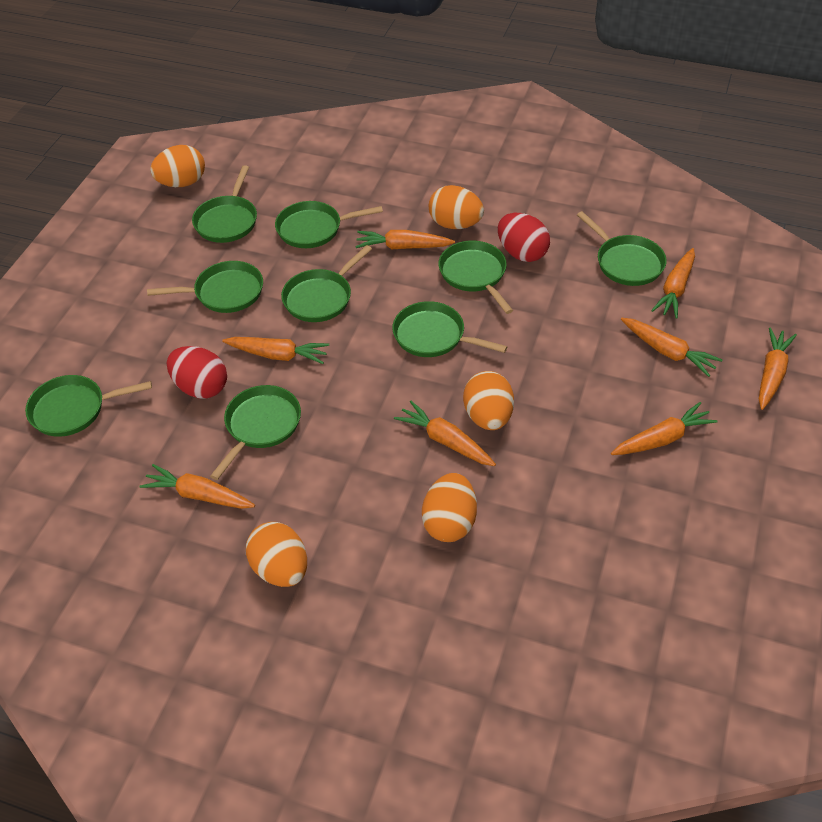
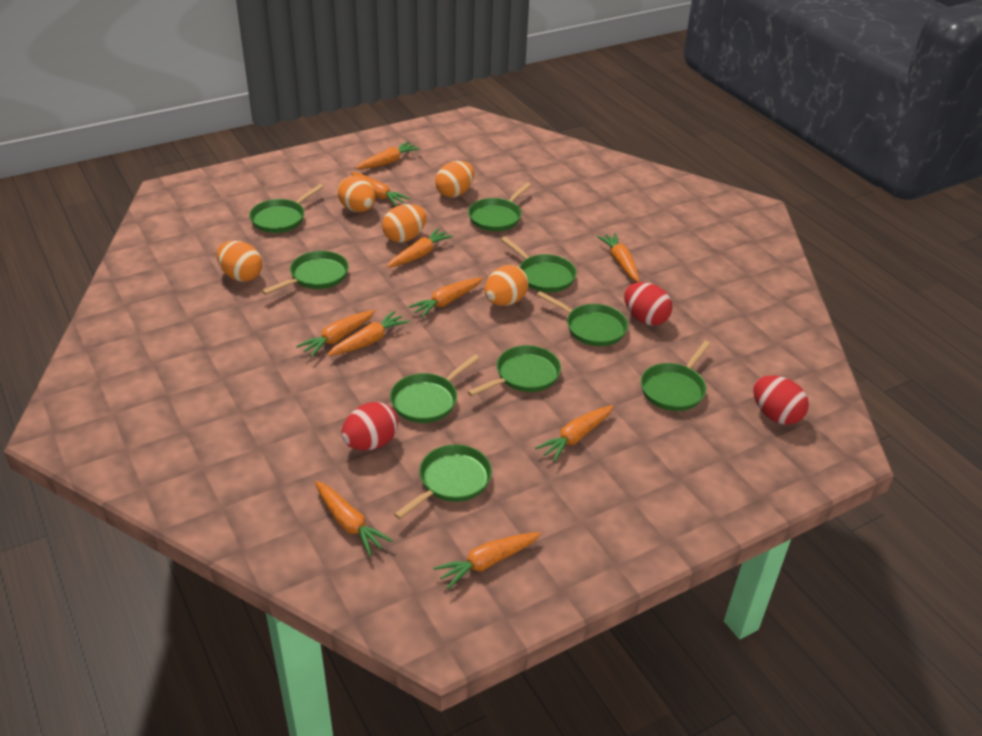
orange carrot: [139,464,255,509] [222,337,329,364] [355,230,455,250] [394,401,496,466] [611,402,717,455] [621,318,722,377] [651,248,695,319] [759,327,797,410] = 8 -> [296,310,375,358] [315,481,393,556] [327,311,409,356] [351,172,410,206] [355,141,420,169] [387,228,453,268] [408,278,483,318] [433,532,541,589] [535,405,614,462] [597,233,639,282] = 10
red egg: [167,346,227,399] [498,213,550,262] = 2 -> [341,402,398,450] [624,282,672,326] [753,375,809,425] = 3

